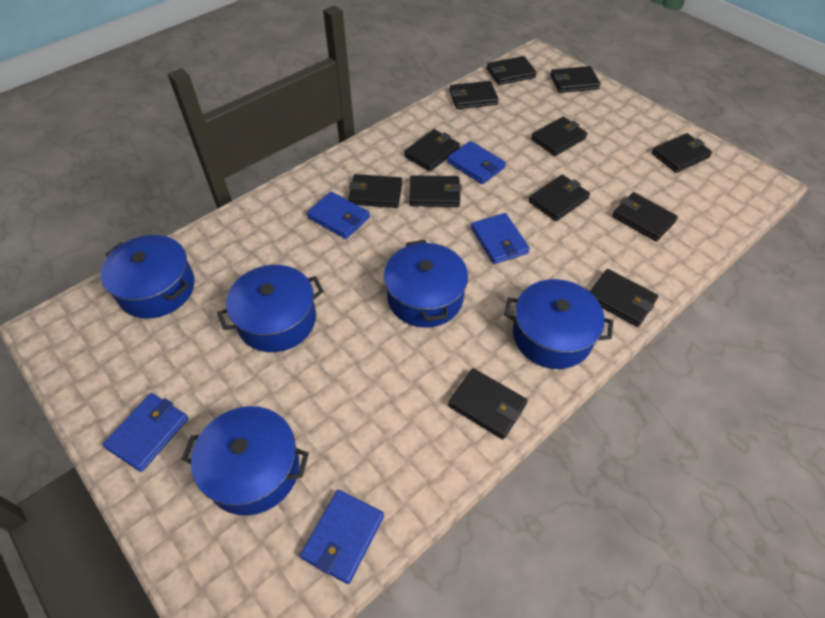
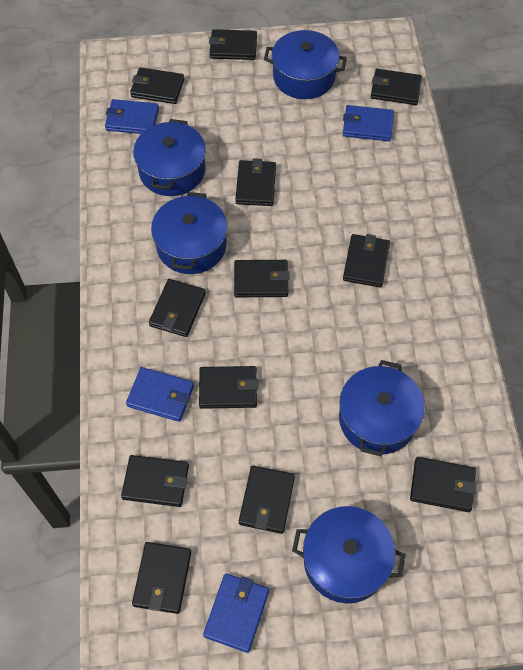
blue wallet: [102,393,188,472] [300,490,384,584] [307,191,370,239] [447,141,506,184] [471,213,530,264] = 5 -> [105,99,159,134] [126,367,194,422] [203,573,269,653] [343,105,394,141] = 4

